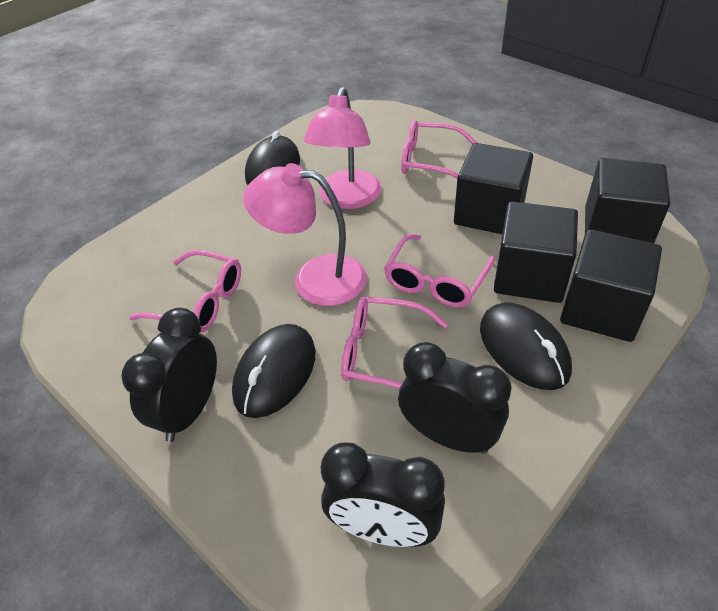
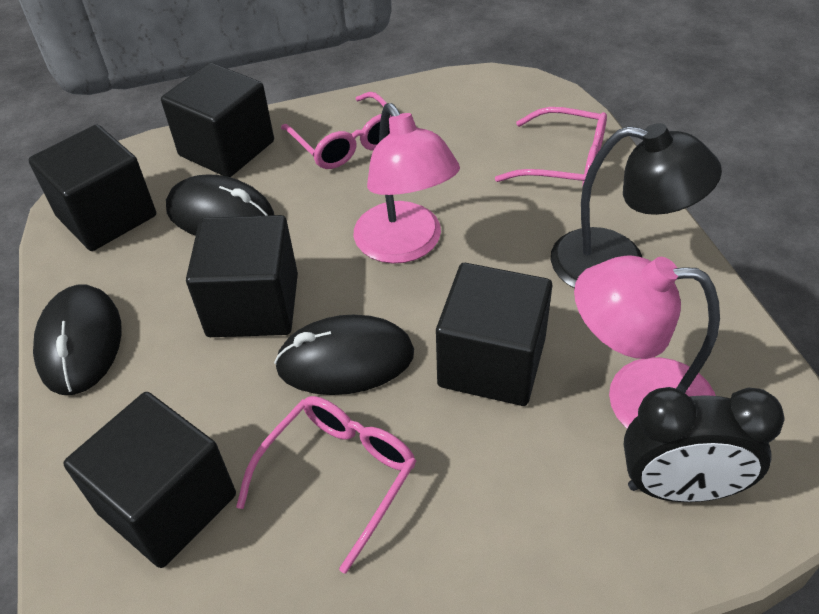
black clock: [121,308,217,442] [321,442,445,547] [398,342,511,454] = 3 -> [624,387,785,502] = 1
black cube: [454,143,533,234] [494,201,578,303] [560,229,662,342] [585,158,670,243] = 4 -> [29,124,156,251] [63,392,236,568] [161,63,274,177] [186,215,298,337] [436,263,552,406] = 5
black lamp: none = 0 -> [551,123,722,288] = 1
pink glasses: [129,250,241,333] [341,297,448,388] [384,234,495,307] [401,120,477,179] = 4 -> [236,396,416,574] [281,92,391,169] [495,107,607,184] = 3

